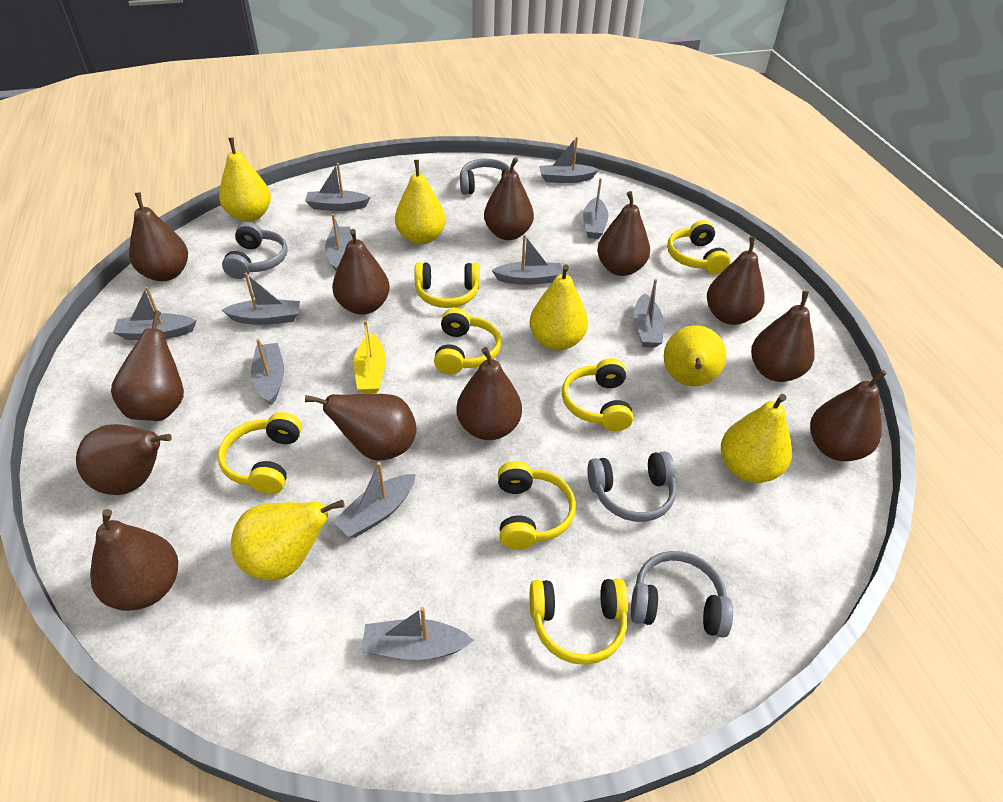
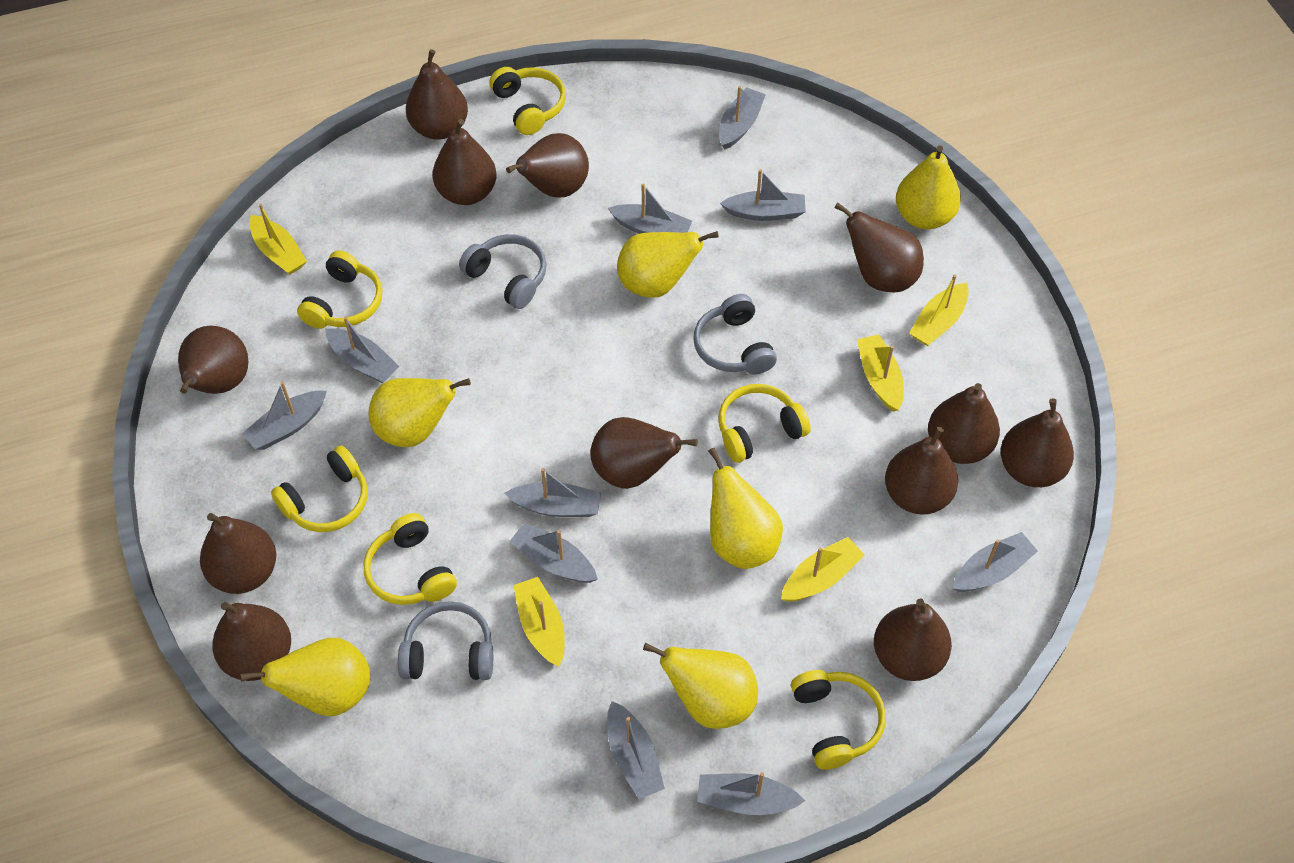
grey boat: [113,286,196,340] [222,273,300,325] [251,339,284,406] [305,163,371,211] [325,214,352,271] [333,462,416,538] [361,607,474,660] [491,235,563,285] [539,137,599,183] [583,178,609,239] [634,279,664,348] = 11 -> [242,382,327,450] [325,317,400,383] [505,468,601,517] [509,523,598,583] [607,701,665,799] [608,183,692,234] [697,772,805,815] [719,86,766,149] [720,169,806,221] [952,532,1038,592] = 10
grey headphones: [222,222,288,279] [460,159,515,195] [587,451,676,522] [631,551,733,638] = 4 -> [398,601,493,680] [459,234,547,309] [693,294,777,375] = 3
yellow boat: [354,320,386,393] = 1 -> [249,204,307,274] [513,577,565,666] [781,537,865,602] [857,335,904,412] [909,274,969,346] = 5
yellow headphones: [218,412,302,494] [414,262,480,308] [434,308,501,374] [498,461,576,550] [530,578,628,665] [562,358,633,431] [667,220,731,275] = 7 -> [271,446,368,532] [297,251,382,329] [364,513,457,605] [490,67,566,135] [718,384,811,463] [791,670,886,770] = 6

